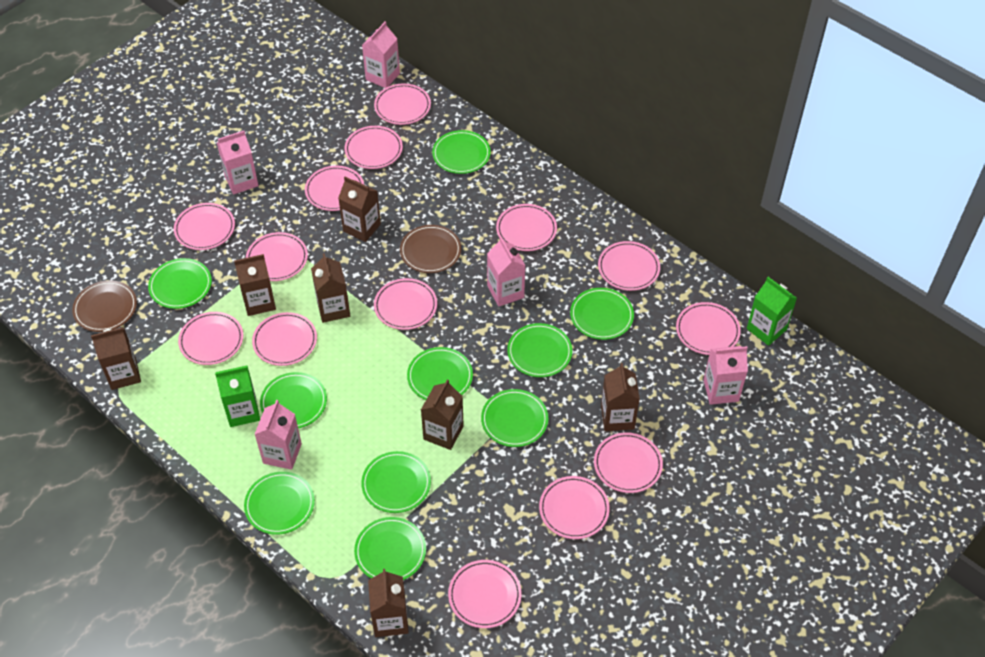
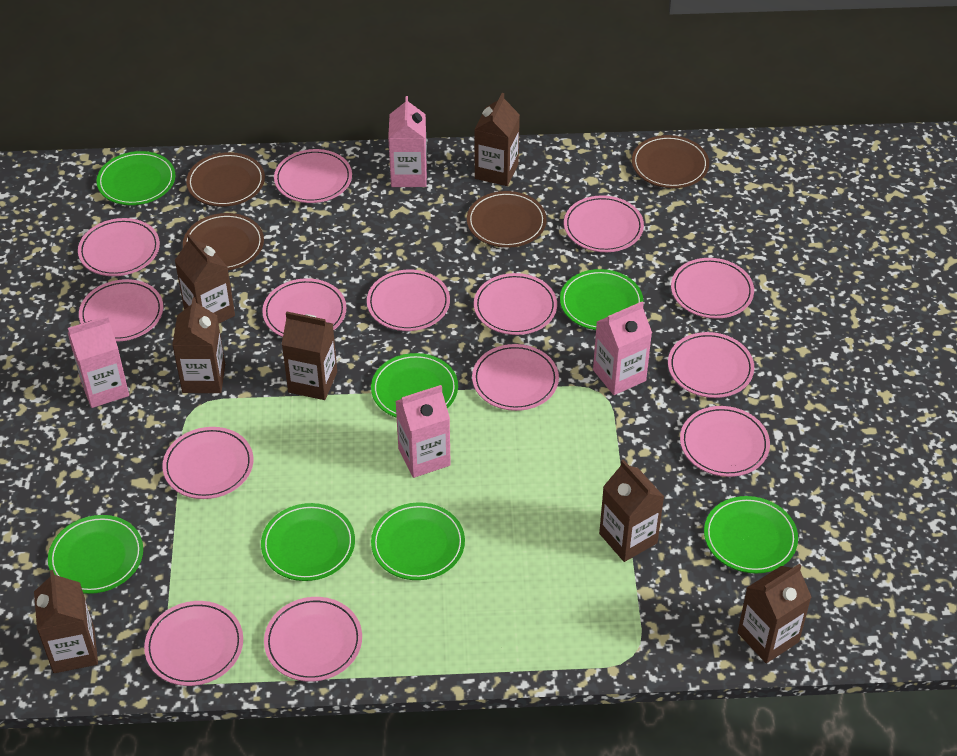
brown plate: [72,280,137,332] [400,225,461,273] = 2 -> [183,213,264,270] [186,152,265,207] [467,191,547,248] [632,135,709,188] = 4
green carton: [215,366,260,427] [747,277,797,346] = 2 -> none = 0
green plate: [148,258,212,309] [244,472,315,535] [260,372,327,428] [354,517,426,580] [361,451,431,513] [407,347,473,400] [432,130,491,174] [481,389,548,447] [507,323,572,377] [570,288,634,340] = 10 -> [48,515,143,594] [97,151,175,205] [261,503,355,581] [371,353,458,418] [371,502,465,580] [560,269,643,330] [704,496,798,573] = 7
pink carton: [217,131,259,194] [254,400,302,470] [362,21,400,88] [487,237,526,307] [704,346,748,405] = 5 -> [68,316,129,408] [388,96,427,187] [395,385,451,478] [593,301,652,395] = 4

